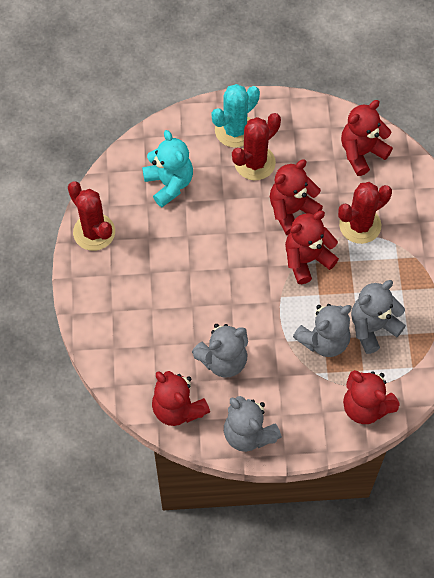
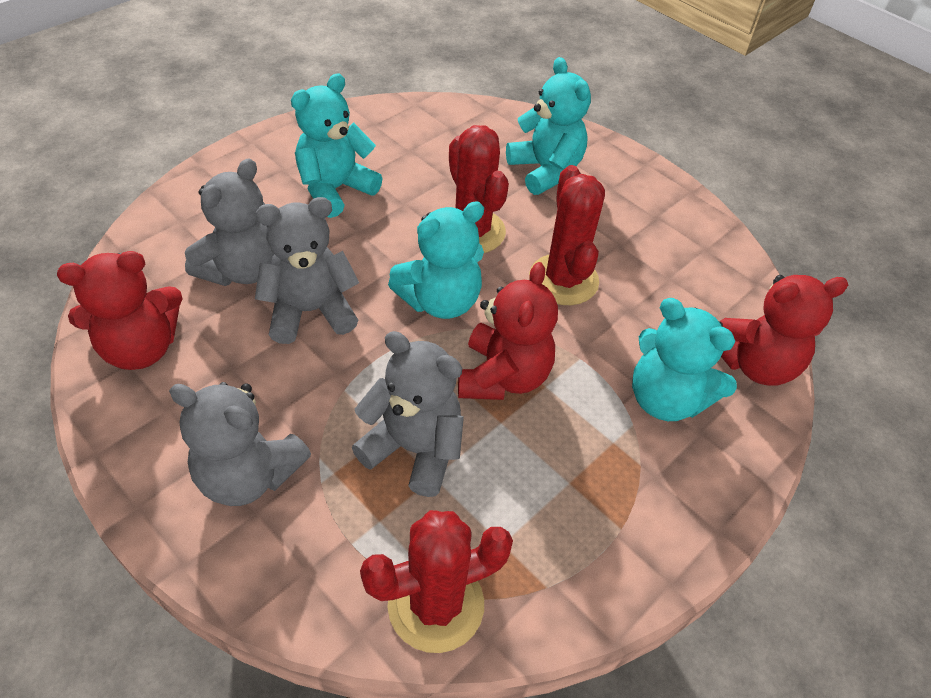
red teddy bear: [152,371,210,426] [270,160,323,235] [285,211,339,284] [341,100,393,176] [343,370,400,424] = 5 -> [57,251,183,370] [458,262,558,400] [720,275,848,385] = 3
turquoise cactus: [211,84,260,148] = 1 -> none = 0
turquoise teddy bear: [142,130,193,207] = 1 -> [291,74,383,218] [388,201,484,319] [506,57,591,195] [632,298,737,421] = 4

